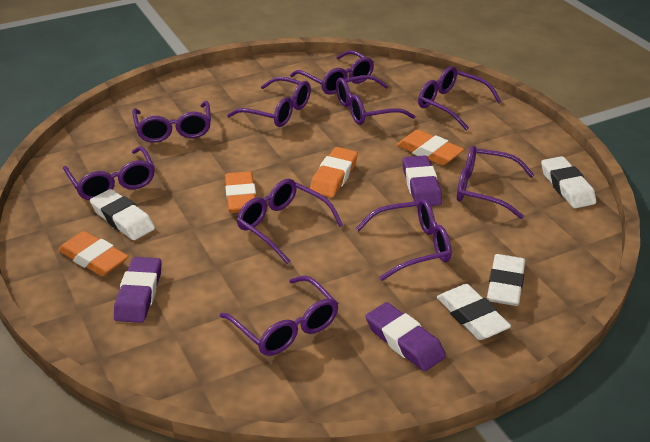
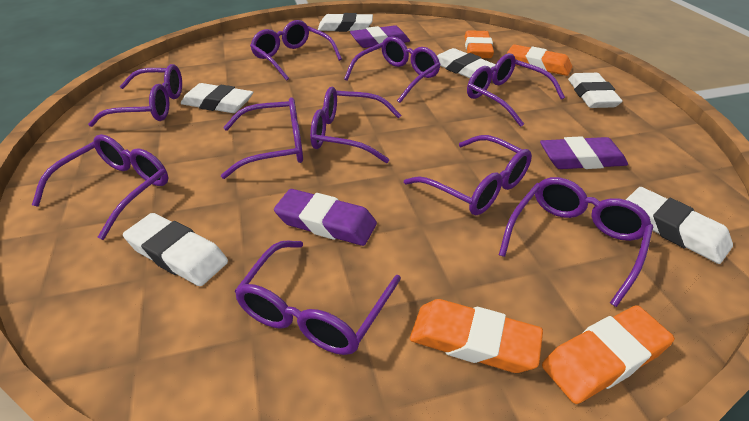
white eraser: [90,189,155,240] [437,284,511,340] [487,254,525,306] [541,156,596,208] = 4 -> [123,213,228,286] [181,83,253,113] [318,13,373,32] [437,48,496,78] [568,73,623,108] [626,187,733,264] = 6

